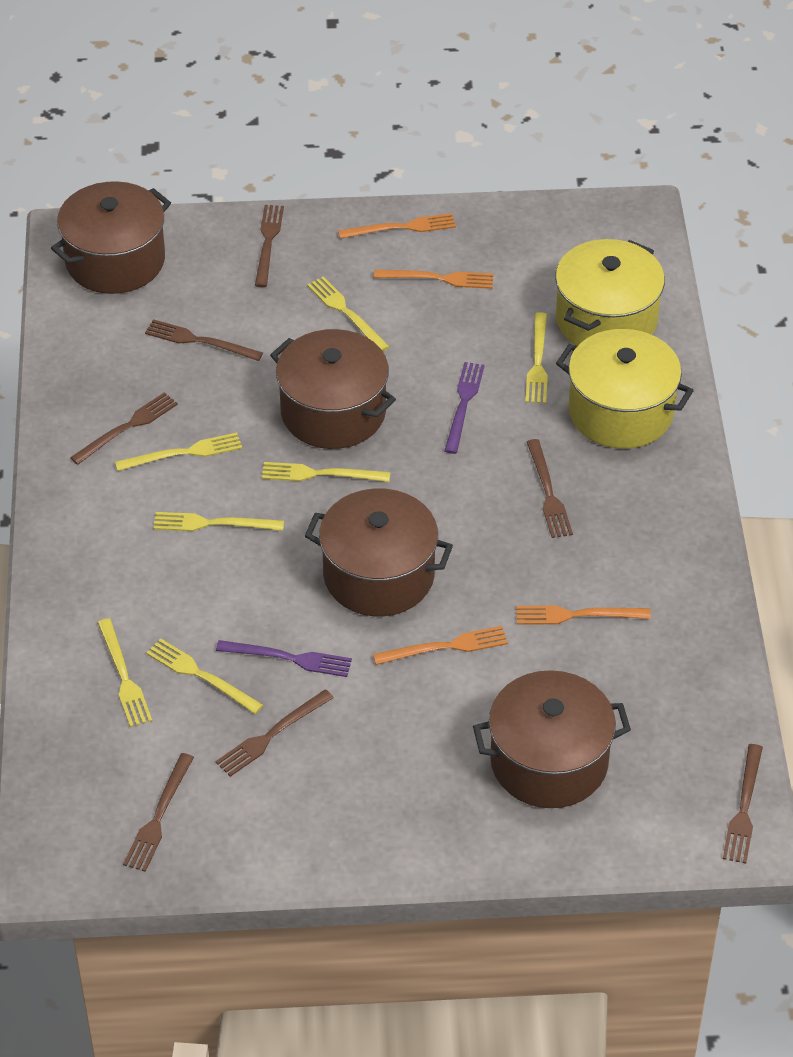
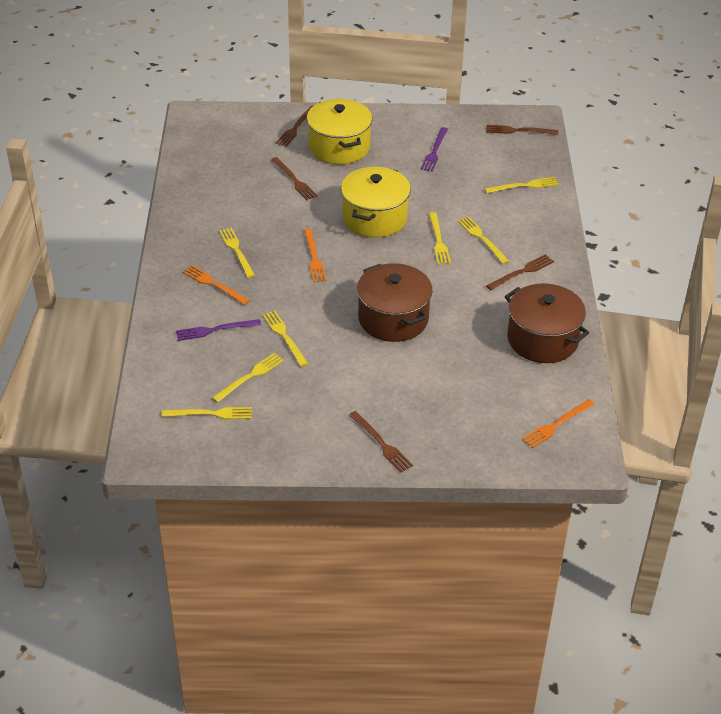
brown fork: [70,392,178,465] [123,753,194,872] [145,319,263,361] [216,689,334,777] [255,205,284,287] [527,439,573,538] [723,744,763,864] = 7 -> [271,157,317,200] [276,106,313,147] [349,411,413,473] [486,125,558,135] [486,254,554,290] = 5
brown pot: [51,181,171,294] [270,329,396,449] [305,489,453,616] [473,670,631,808] = 4 -> [357,263,433,342] [505,283,589,363] = 2
orange fork: [338,213,456,239] [373,626,508,665] [374,270,493,289] [516,606,651,625] = 4 -> [183,265,250,305] [304,229,327,282] [522,399,595,448] = 3

